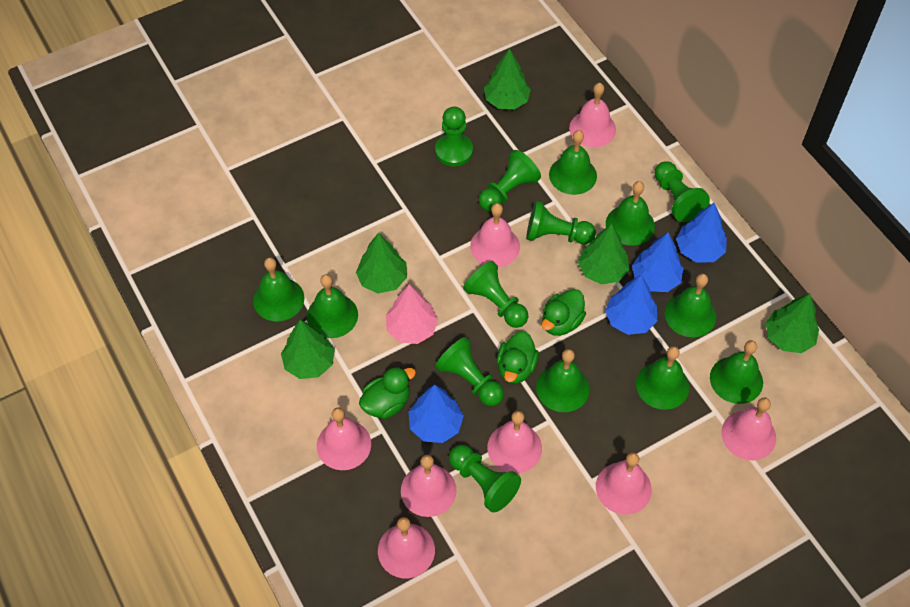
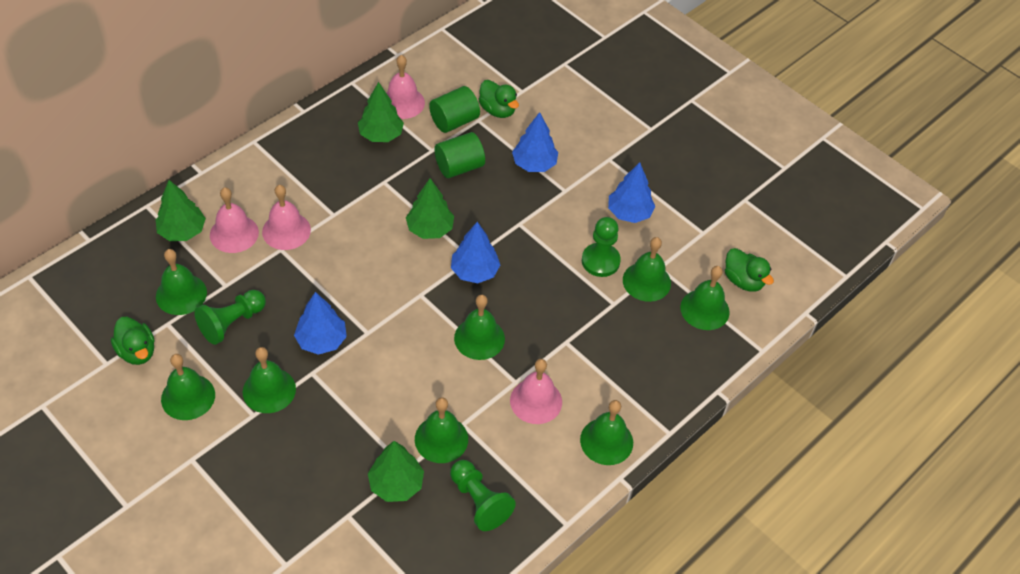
green cylinder: none = 0 -> [429,86,480,133] [435,132,485,178] = 2
green pawn: [435,106,473,166] [435,337,504,406] [449,445,521,512] [463,261,528,328] [479,150,541,211] [526,201,596,244] [654,161,710,222] = 7 -> [194,290,266,345] [450,460,516,531] [582,217,621,277] = 3
green tree: [281,320,335,379] [356,233,407,293] [484,49,531,109] [578,224,629,285] [766,293,819,353] = 5 -> [156,180,206,241] [358,82,404,142] [368,441,424,502] [406,178,454,239] = 4
pink bell: [317,407,371,470] [378,517,435,578] [401,455,457,517] [470,203,520,267] [487,411,542,473] [569,83,616,147] [596,452,652,515] [721,397,776,460] = 8 -> [210,187,259,253] [262,185,311,250] [386,55,425,119] [510,359,562,424] = 4
pink tree: [386,284,438,344] = 1 -> none = 0

